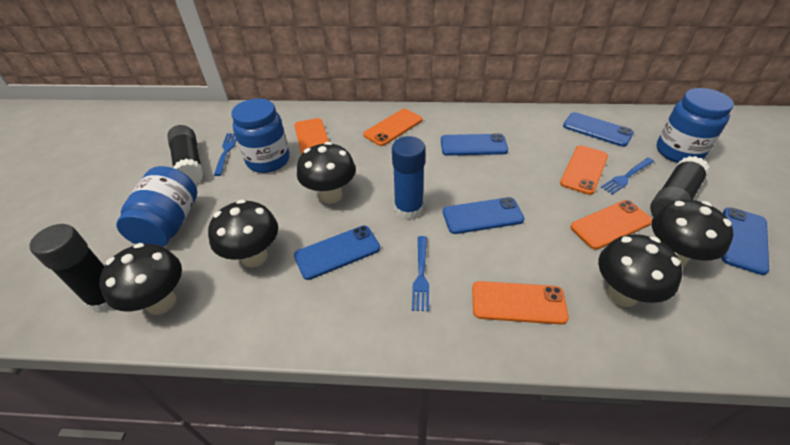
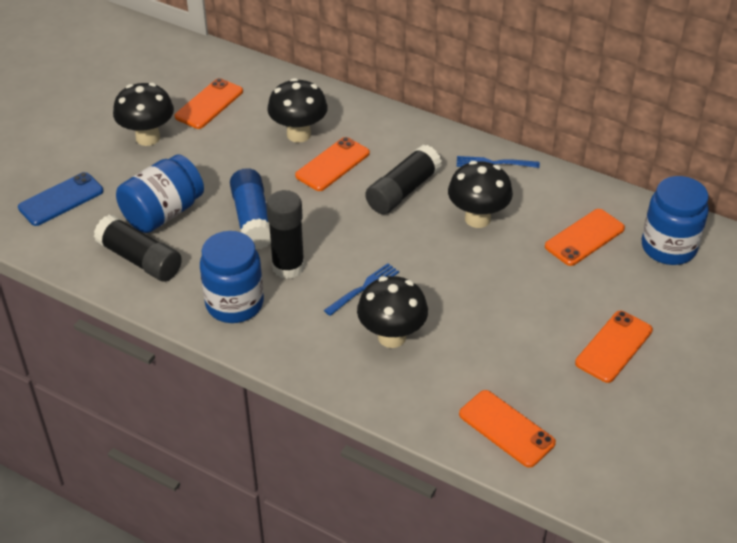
black mushroom: [99,243,182,315] [208,199,278,268] [297,142,356,204] [598,234,683,307] [652,200,734,268] = 5 -> [113,83,174,146] [267,78,328,143] [357,276,428,348] [448,161,513,228] = 4
blue fork: [214,133,236,176] [412,236,429,311] [601,158,654,195] = 3 -> [324,263,399,316] [457,156,540,168] = 2
blue phone: [294,225,380,280] [441,134,508,156] [443,197,525,234] [563,112,634,147] [721,207,769,275] = 5 -> [18,172,103,226] = 1

